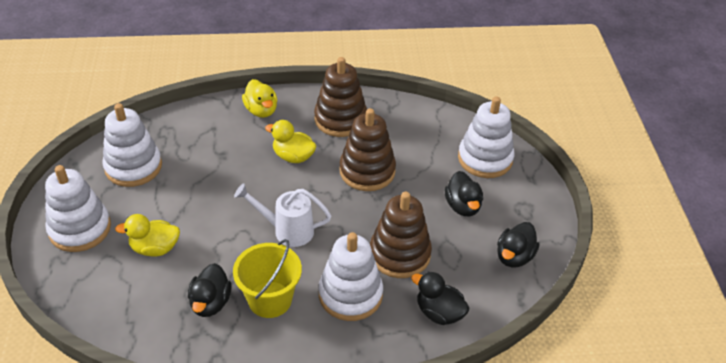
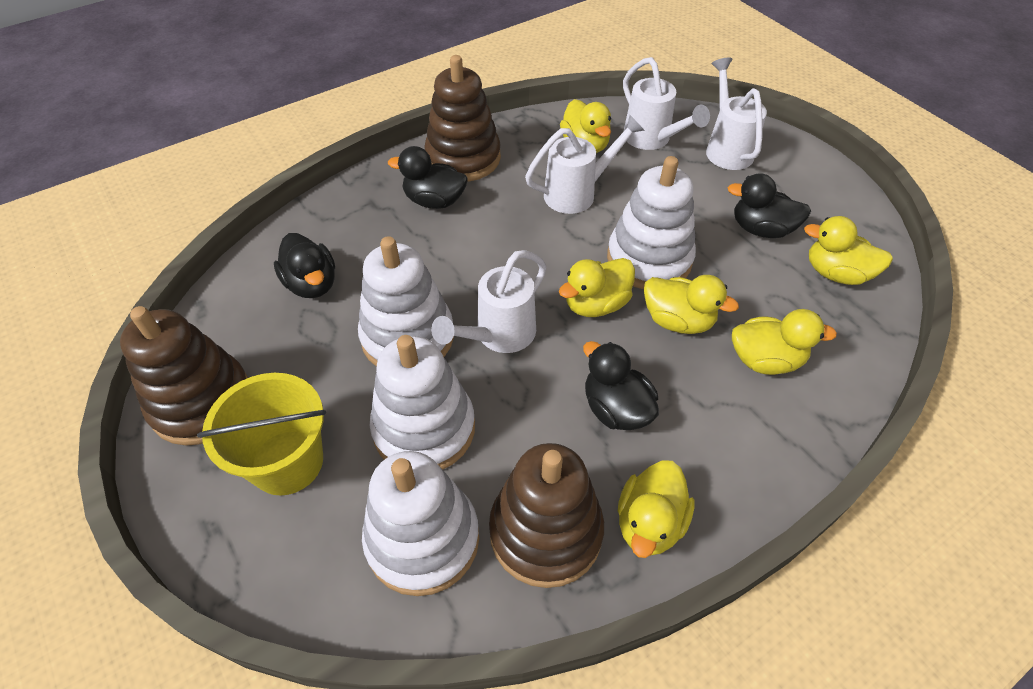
white watering can: [234,183,331,247] = 1 -> [431,250,546,353] [525,115,645,214] [623,57,710,150] [706,57,767,170] = 4
yellow duck: [115,214,180,257] [242,79,277,118] [265,120,316,163] = 3 -> [559,258,635,317] [560,99,611,153] [618,460,695,558] [644,275,739,334] [732,309,837,375] [804,216,893,285] = 6

